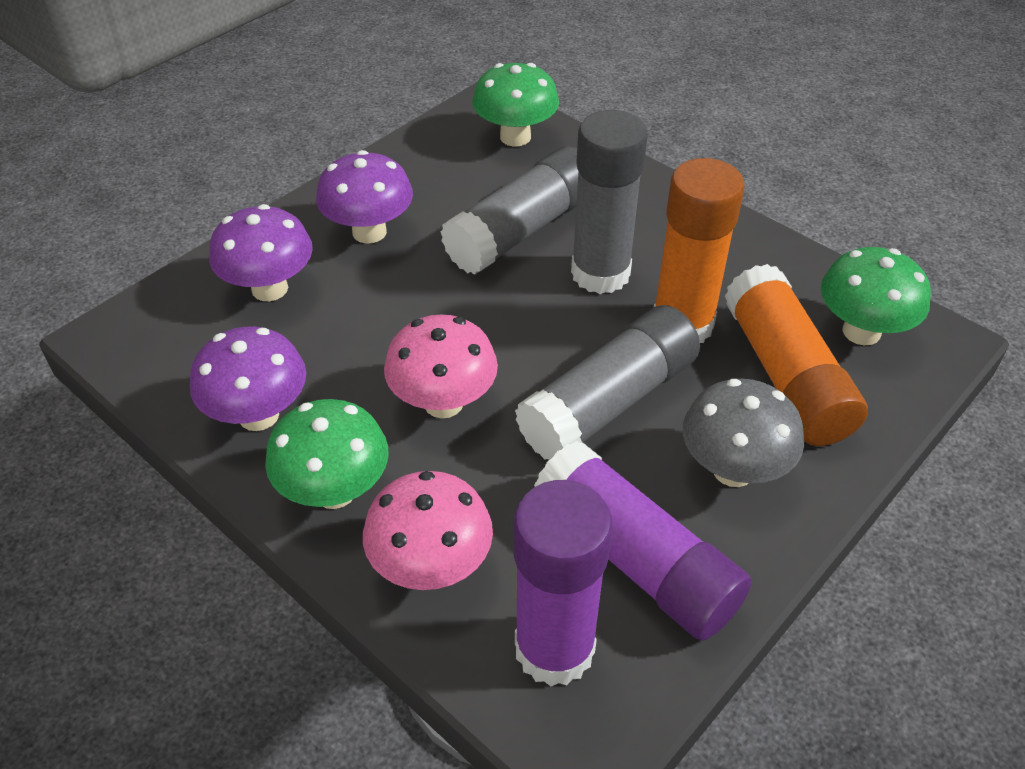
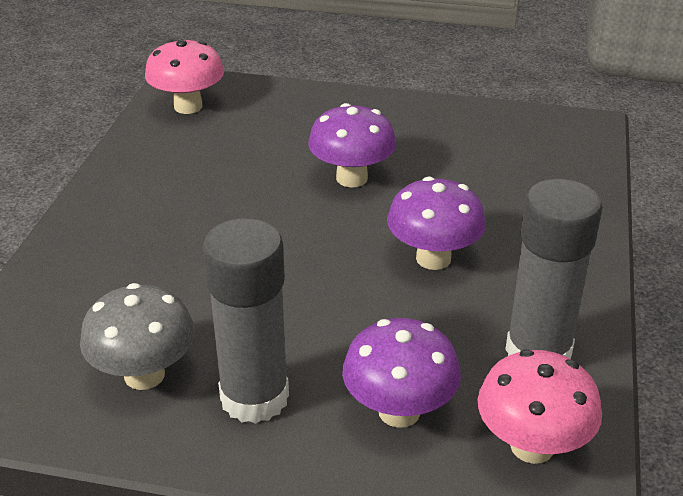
green mushroom: [265,399,388,509] [472,63,559,147] [821,247,931,345] = 3 -> none = 0
grey glue stick: [440,146,578,274] [515,305,700,460] [571,110,648,294] = 3 -> [202,218,289,424] [505,179,602,359] = 2
orange glue stick: [653,158,744,343] [725,264,868,446] = 2 -> none = 0
purple glue stick: [514,480,613,686] [534,441,752,641] = 2 -> none = 0

